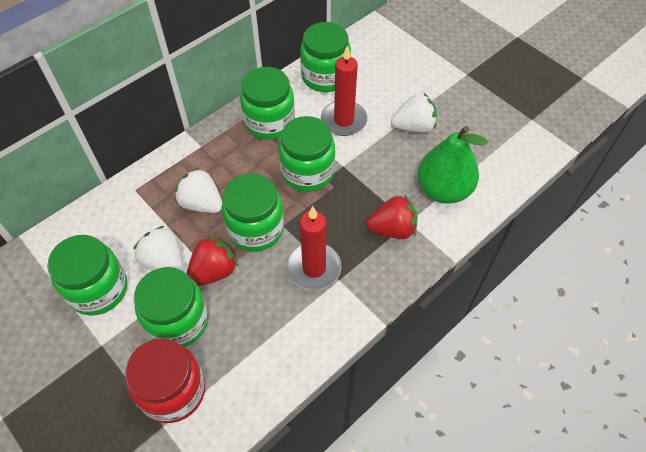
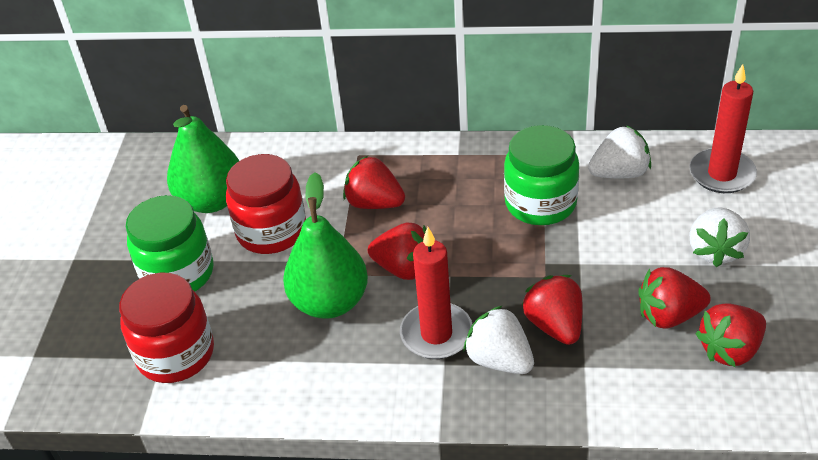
green jar: [47,235,127,316] [134,267,208,347] [221,174,284,252] [240,67,295,140] [278,116,335,192] [300,22,351,92] = 6 -> [126,195,214,292] [504,125,579,225] = 2
green pear: [417,126,488,204] = 1 -> [167,105,239,213] [283,172,368,319] = 2
red jar: [125,338,205,423] = 1 -> [119,273,214,383] [226,154,306,254] = 2
red strawberry: [187,236,238,286] [366,195,417,239] = 2 -> [343,156,405,209] [368,223,426,280] [522,275,583,345] [639,267,711,328] [695,303,766,367] = 5

